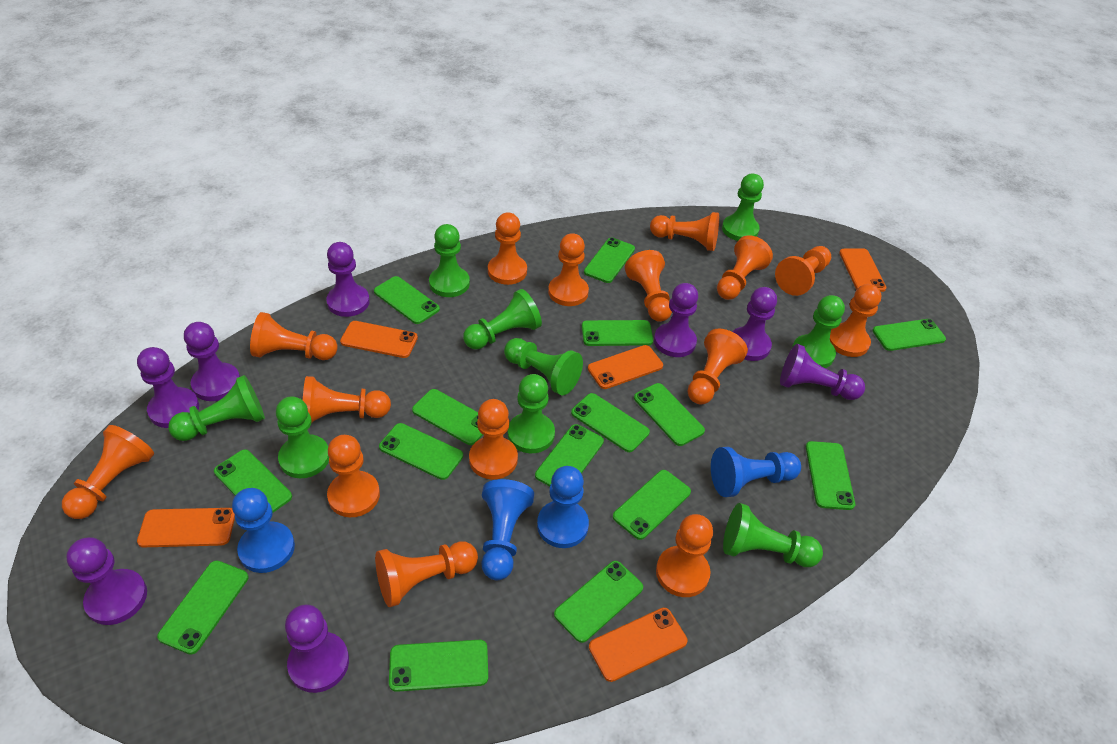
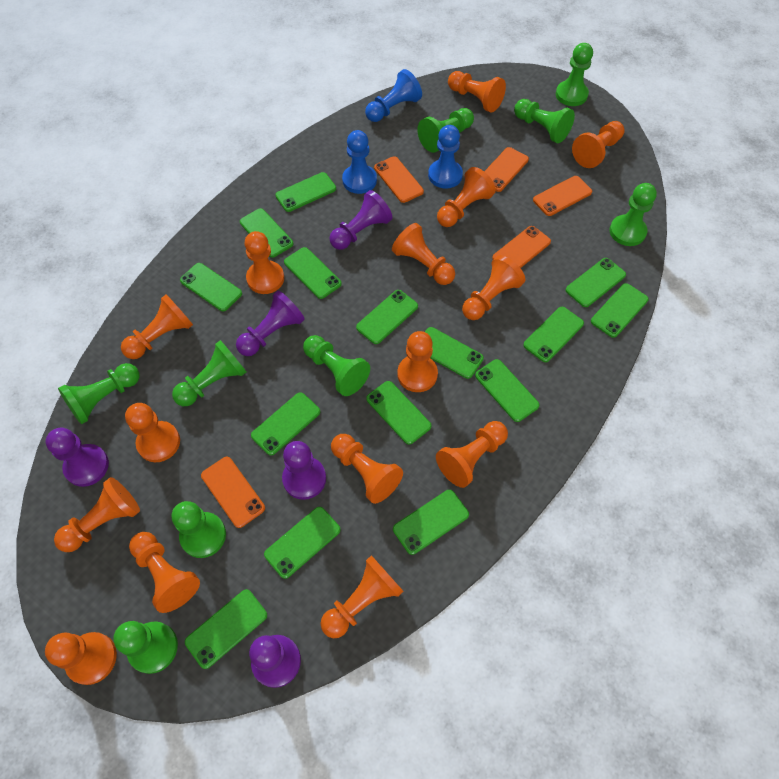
blue pawn: [232,488,295,573] [481,479,534,580] [537,466,589,548] [711,447,801,497] = 4 -> [342,130,377,194] [365,69,422,122] [428,125,463,188] = 3
purple pawn: [66,537,147,625] [137,347,199,428] [184,322,240,401] [285,604,349,693] [326,242,370,317] [654,283,698,357] [732,287,777,361] [780,344,865,400] = 8 -> [45,428,109,487] [236,290,305,356] [249,635,301,688] [282,441,326,500] [329,190,392,250] = 5

